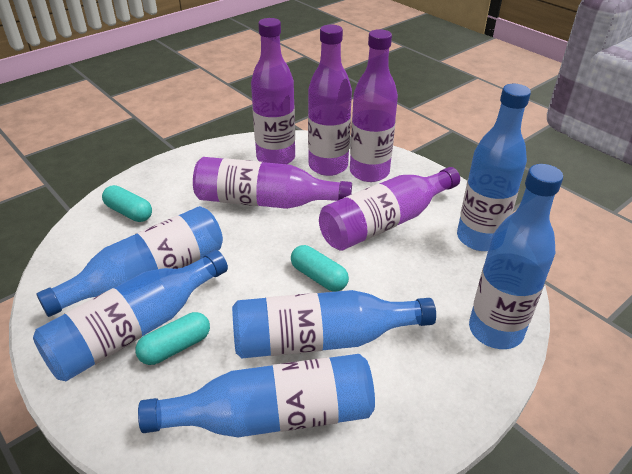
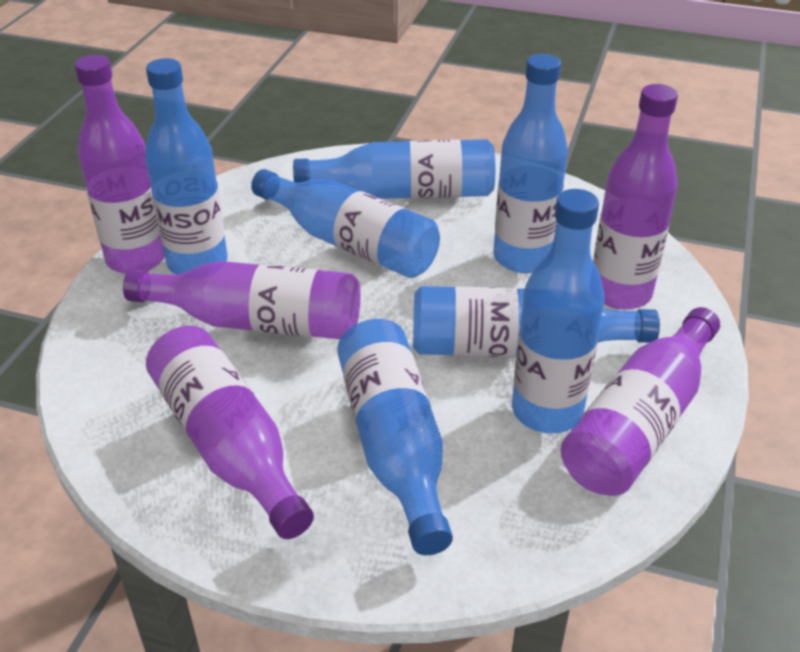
blue bottle: [33,250,228,381] [37,206,223,317] [138,354,375,437] [232,290,436,358] [457,84,531,251] [469,164,563,349] = 6 -> [145,58,228,274] [251,169,440,278] [293,139,495,199] [337,319,453,555] [413,286,660,357] [494,54,568,273] [512,189,605,433] = 7
turquoise capsule: [102,185,152,222] [135,312,210,365] [291,245,349,292] = 3 -> none = 0

